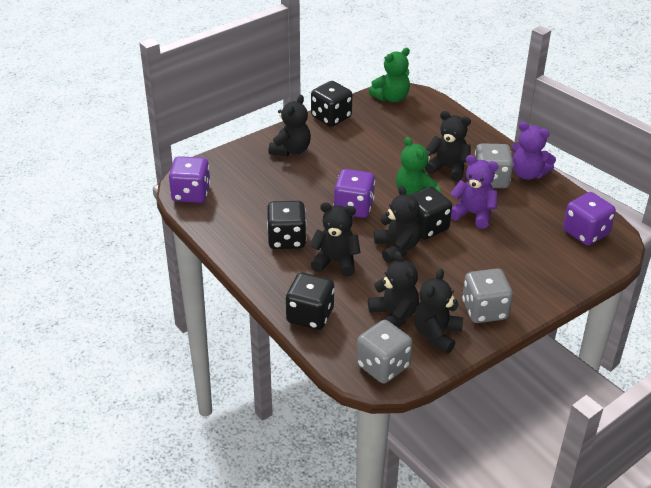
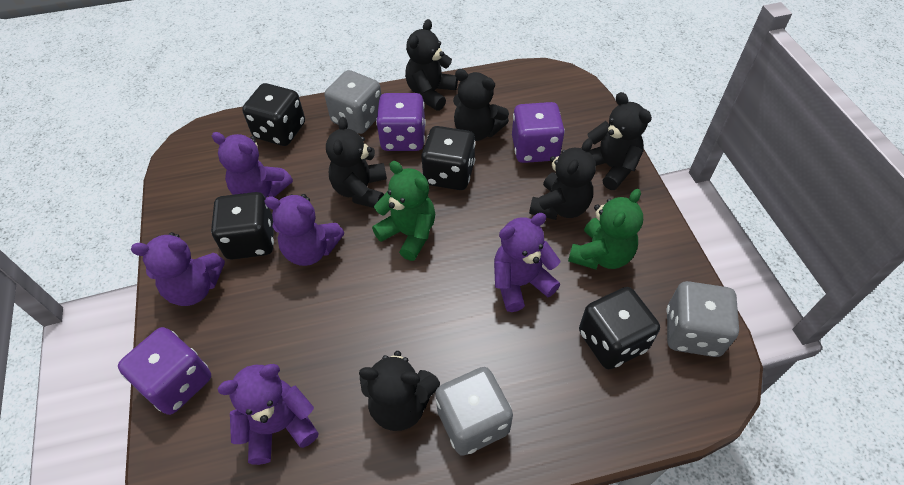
purple teddy bear: [450,155,499,229] [512,122,556,180] = 2 -> [131,232,225,306] [212,132,293,198] [217,364,319,465] [264,194,344,266] [494,213,560,312] = 5

